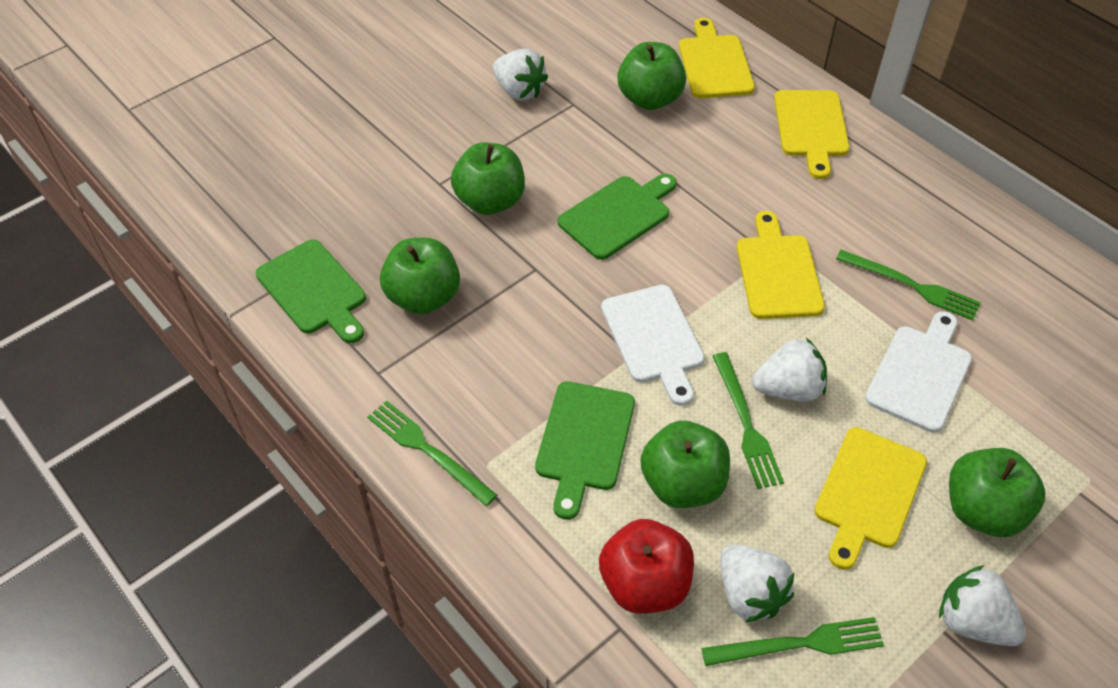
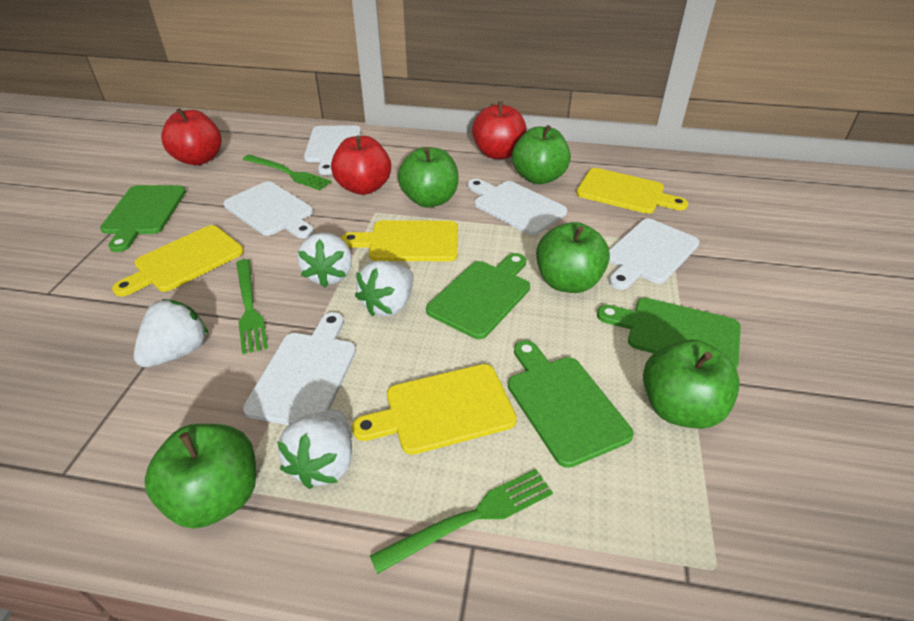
green cutting board: [256,239,366,343] [535,381,635,520] [558,174,677,260] = 3 -> [100,185,186,252] [426,253,530,339] [508,340,634,468] [597,298,741,369] = 4
green fork: [367,400,497,506] [701,617,884,666] [713,352,784,489] [836,250,981,321] = 4 -> [236,259,268,354] [243,155,332,190] [370,469,553,574] = 3
red apple: [599,519,694,614] = 1 -> [161,108,222,165] [331,135,391,195] [472,101,527,159] = 3
white cutting board: [601,285,705,406] [865,311,972,433] = 2 -> [223,181,314,239] [243,312,356,425] [304,125,361,175] [467,179,567,235] [609,219,700,290] = 5

